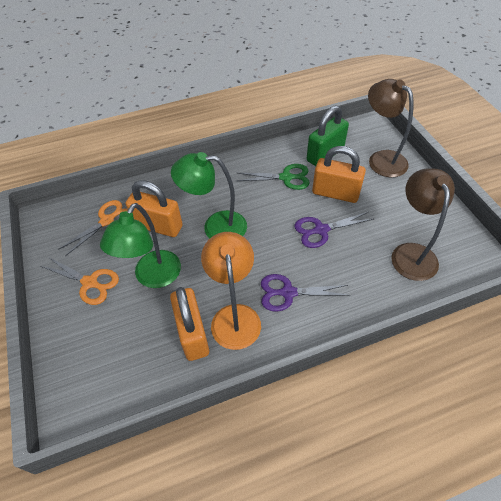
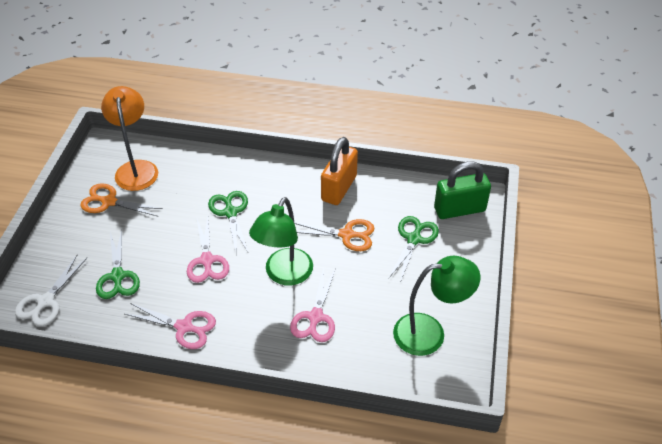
brown lamp: [368,79,413,177] [391,168,455,281] = 2 -> none = 0
green scissors: [237,164,310,190] = 1 -> [96,230,140,299] [208,191,248,252] [388,216,439,282] = 3
orange padlock: [126,180,183,237] [170,287,209,361] [312,146,366,203] = 3 -> [321,137,358,205] = 1
pink scissors: none = 0 -> [125,303,216,349] [187,217,229,283] [290,268,336,342] = 3
purple scissors: [261,274,350,312] [294,212,373,248] = 2 -> none = 0
white scissors: none = 0 -> [15,254,87,326] = 1

